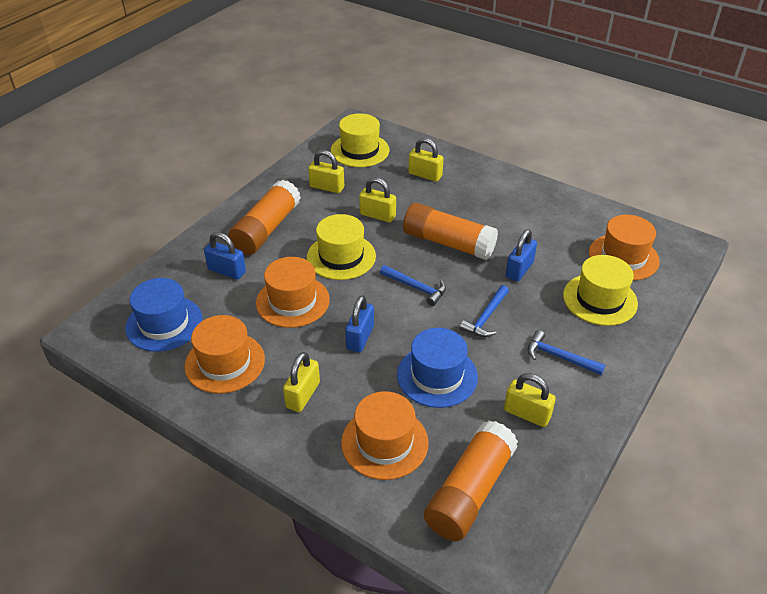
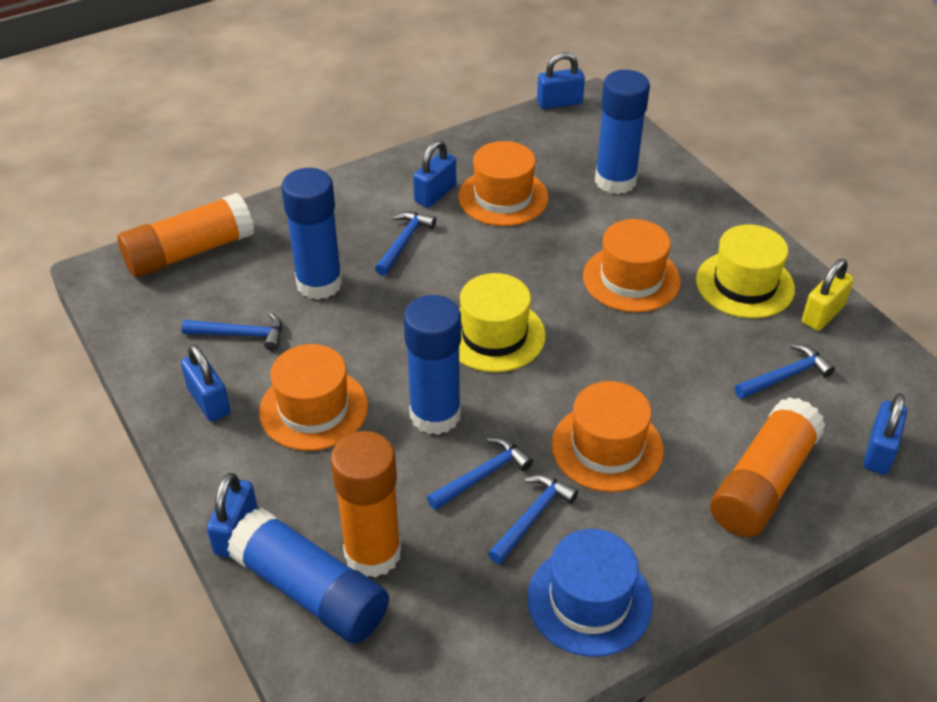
blue glue stick: none = 0 -> [227,508,389,644] [281,168,343,300] [404,295,461,435] [595,70,650,194] = 4
blue hammer: [380,265,446,306] [459,285,509,337] [528,330,605,375] = 3 -> [182,312,282,351] [375,211,436,276] [427,437,533,510] [488,474,578,564] [735,344,835,399] = 5
blue hat: [125,278,203,352] [397,328,478,408] = 2 -> [527,529,653,657] = 1
blue padlock: [204,232,246,280] [345,295,374,352] [506,229,537,282] = 3 -> [181,344,230,422] [207,473,258,558] [413,140,456,208] [537,52,585,109] [863,393,907,475] = 5
yellow hat: [307,214,376,280] [331,113,389,167] [563,255,638,326] = 3 -> [459,273,546,372] [696,225,795,318] = 2
yellow padlock: [283,352,320,412] [308,150,344,193] [359,177,396,222] [409,138,444,182] [504,373,556,427] = 5 -> [802,259,854,331] = 1

